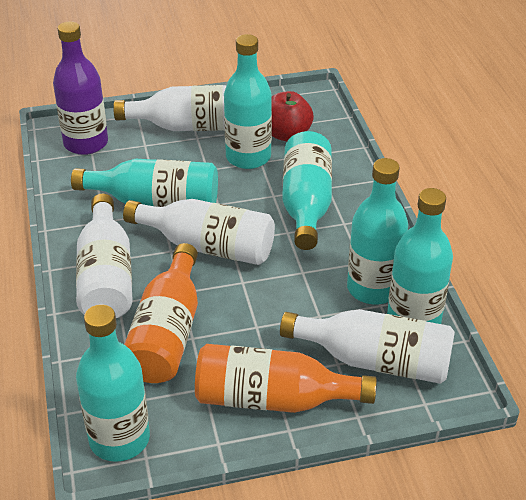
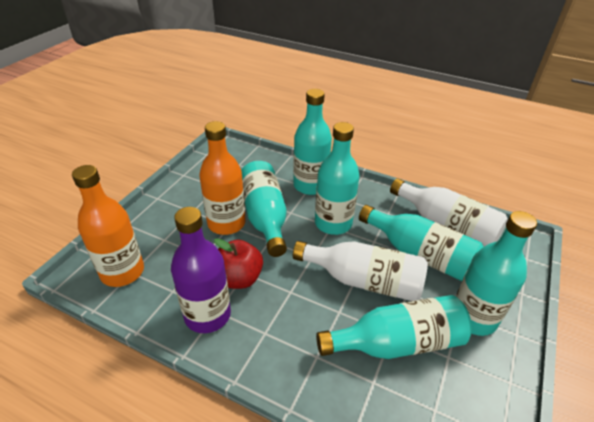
white bottle: [76,194,133,318] [113,85,227,131] [123,199,275,265] [280,309,455,384] = 4 -> [293,241,428,301] [390,178,508,246] = 2

